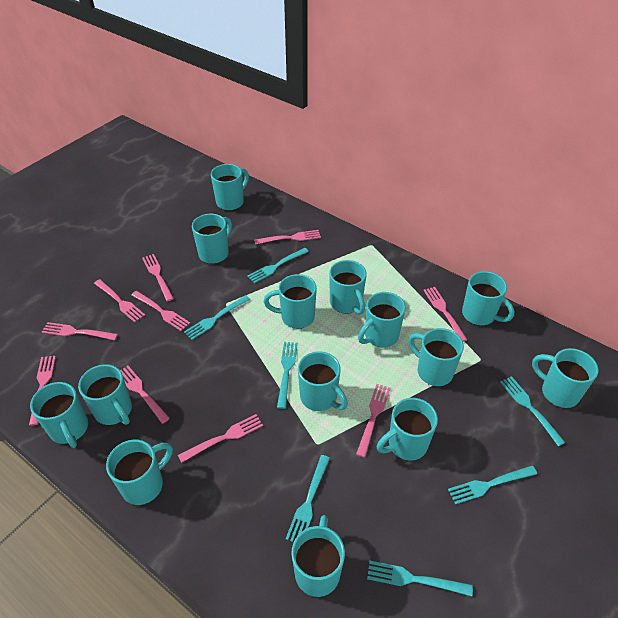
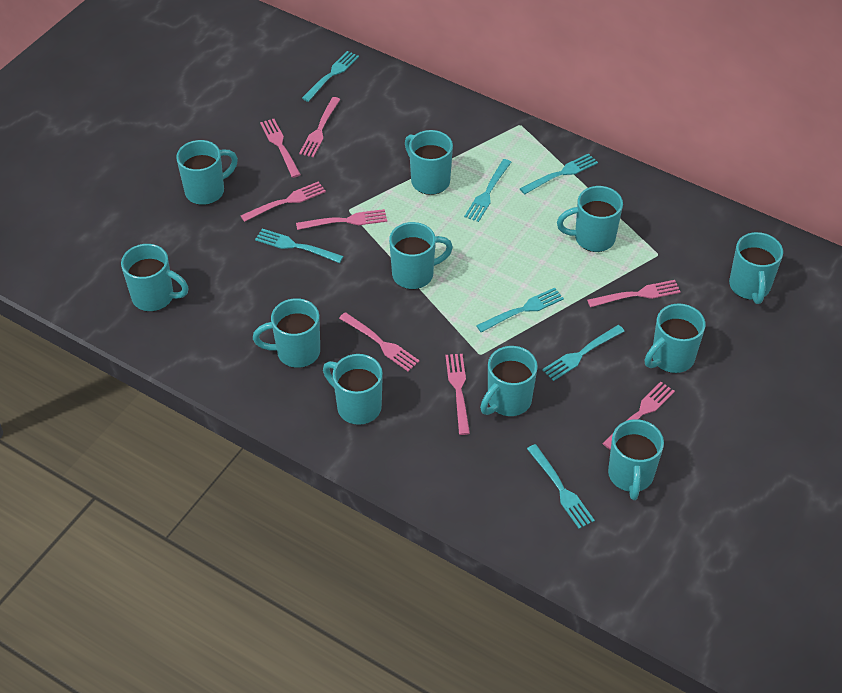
pink fork: [29,356,56,426] [42,322,118,340] [94,279,145,322] [120,366,170,424] [131,291,190,331] [142,254,174,302] [178,414,263,463] [254,230,321,245] [356,384,390,458] [423,287,467,342] = 10 -> [241,181,326,222] [260,119,301,178] [296,209,387,230] [299,97,340,158] [339,312,420,371] [445,354,470,435] [587,280,681,307] [602,382,675,450] = 8
turquoise mug: [30,382,88,448] [78,364,132,425] [106,440,173,505] [192,214,232,264] [211,164,249,211] [264,274,317,329] [291,515,345,597] [298,351,348,411] [329,260,367,315] [358,292,406,348] [377,398,438,461] [409,328,464,386] [462,271,514,326] [532,348,598,408] = 14 -> [121,244,189,312] [176,140,238,205] [253,298,320,368] [323,354,383,425] [389,222,453,289] [405,130,453,195] [480,346,538,416] [557,186,623,252] [608,419,664,500] [645,303,706,373] [729,232,783,304] = 11

